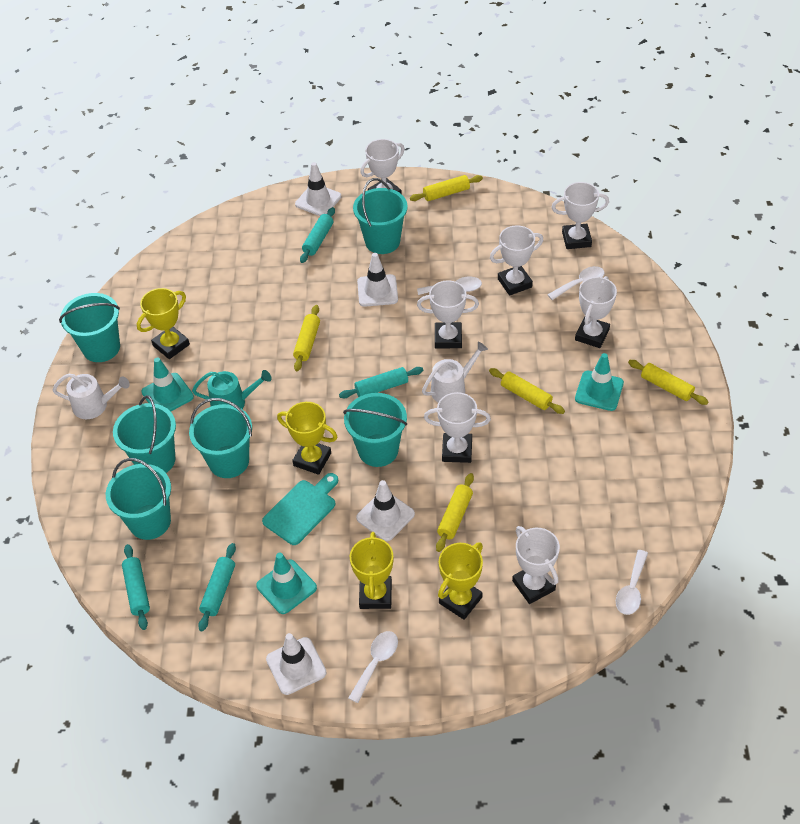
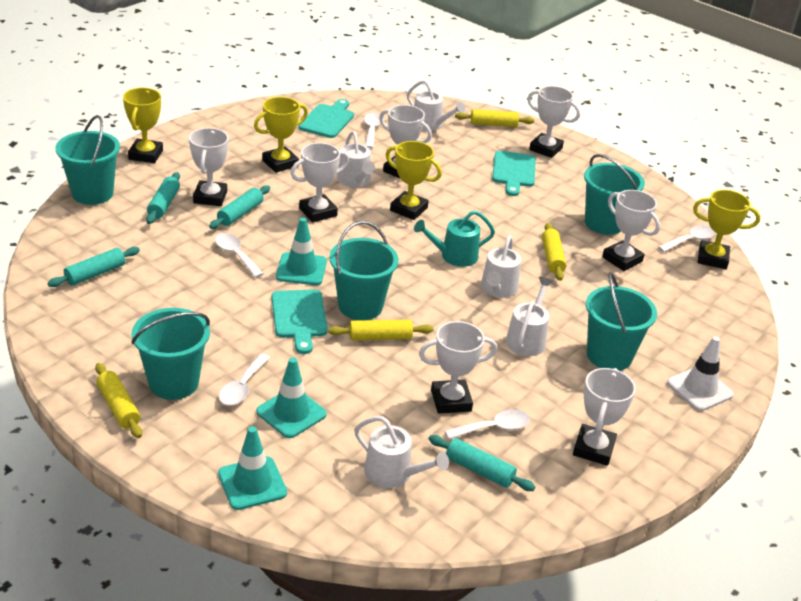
turquoise bucket: [59,293,120,362] [106,458,171,540] [113,395,176,473] [189,398,252,478] [343,393,407,467] [353,178,408,254] = 6 -> [56,115,120,205] [132,308,210,400] [329,221,399,320] [584,154,645,235] [586,272,657,371] = 5
turquoise cutting board: [262,473,338,545] = 1 -> [272,289,328,354] [298,99,354,138] [492,151,536,196] = 3
white spoon: [348,631,398,703] [417,276,482,295] [547,266,605,300] [616,550,648,615] = 4 -> [215,233,263,278] [219,353,270,406] [364,113,381,149] [445,410,530,439] [658,225,716,252] = 5
white traffic cone: [266,633,327,695] [295,162,341,216] [356,480,415,541] [357,253,398,307] = 4 -> [667,336,734,411] = 1
white watering can: [52,374,130,419] [422,342,488,403] = 2 -> [337,131,375,187] [354,416,449,488] [407,80,466,131] [481,236,521,298] [506,277,553,356] = 5
yellow rolling pin: [293,305,320,371] [410,175,483,201] [436,473,474,552] [489,368,565,414] [628,360,708,405] = 5 -> [95,363,142,438] [328,320,433,340] [455,109,534,127] [542,223,566,281] = 4

